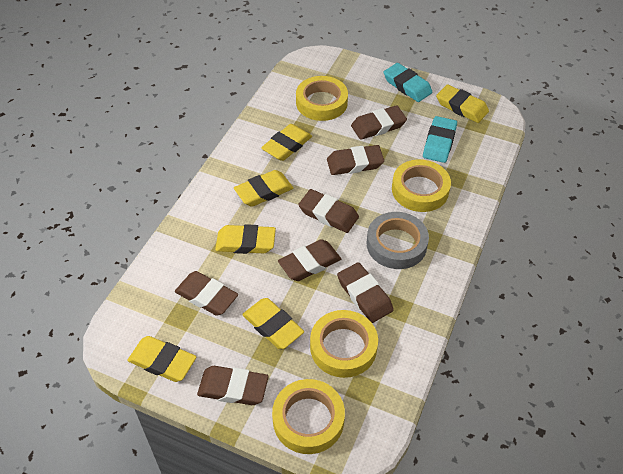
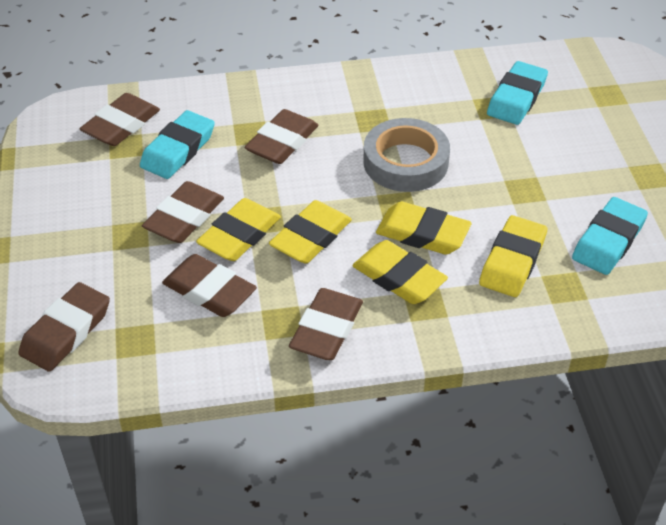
brown eraser: [175,271,238,316] [197,366,268,405] [278,239,341,281] [298,189,359,233] [327,145,384,175] [337,262,394,323] [351,105,407,140] = 7 -> [18,282,110,372] [80,93,160,146] [142,181,224,243] [162,254,257,317] [245,109,318,164] [289,288,363,360] = 6
turquoise eraser: [384,63,432,102] [423,116,457,163] = 2 -> [140,110,215,179] [487,61,548,125] [572,197,648,275] = 3
yellow eraser: [127,336,196,382] [215,224,276,254] [234,170,293,207] [242,298,304,349] [261,124,312,161] [436,84,489,123] = 6 -> [196,198,281,261] [269,200,352,263] [352,240,448,304] [376,202,471,255] [479,215,547,297] = 5
yellow tape: [272,379,345,454] [296,76,348,121] [310,310,378,378] [392,159,451,212] = 4 -> none = 0

